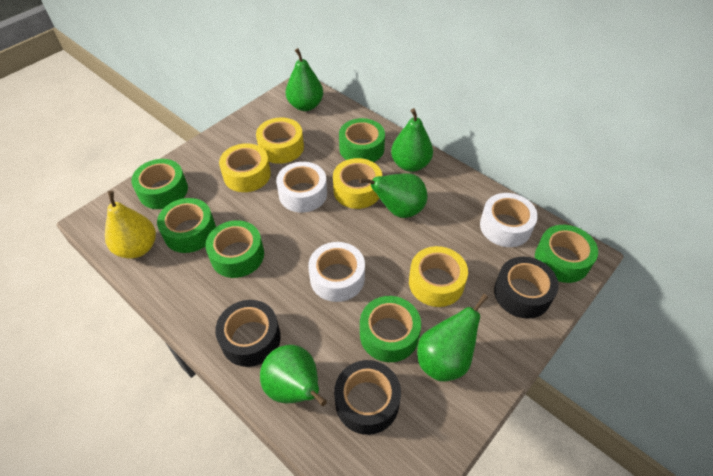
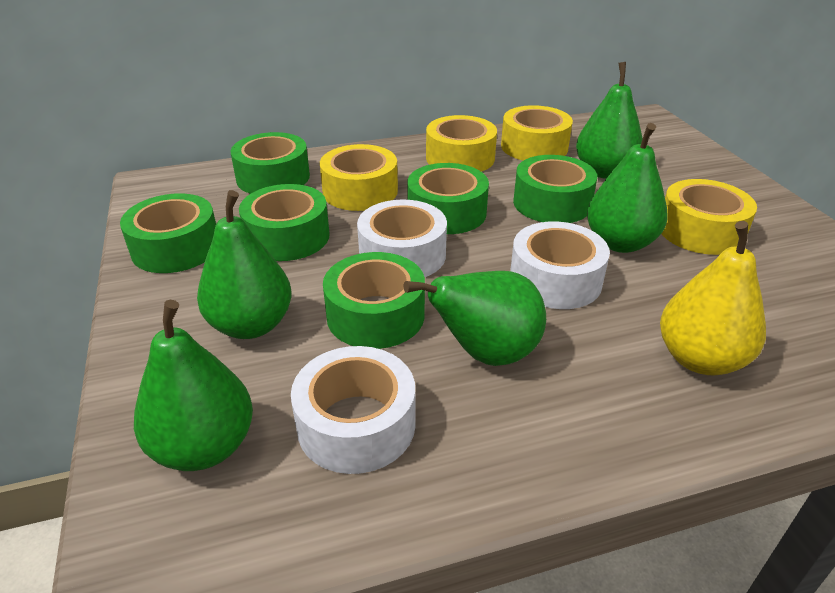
black tape: [215,300,281,367] [334,360,401,435] [494,257,559,319] = 3 -> none = 0

